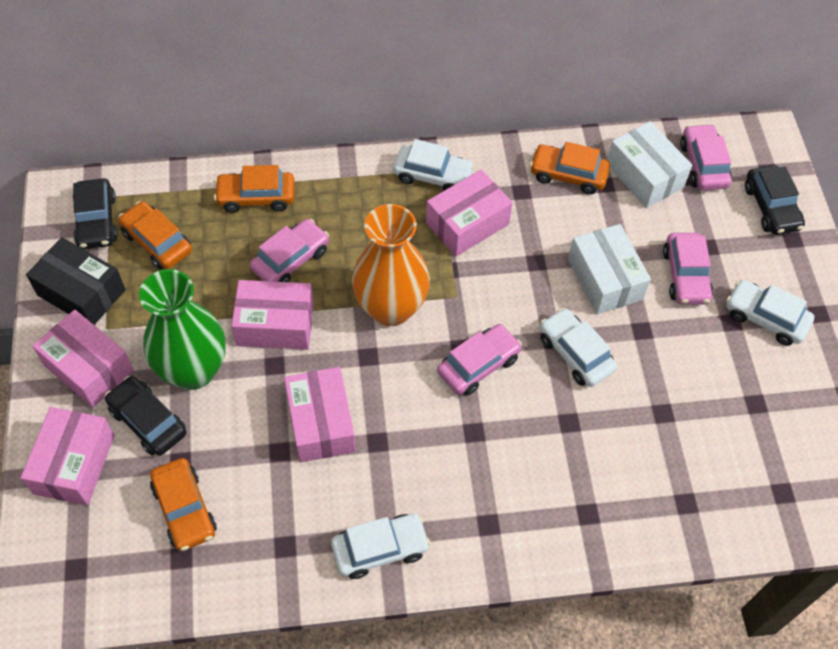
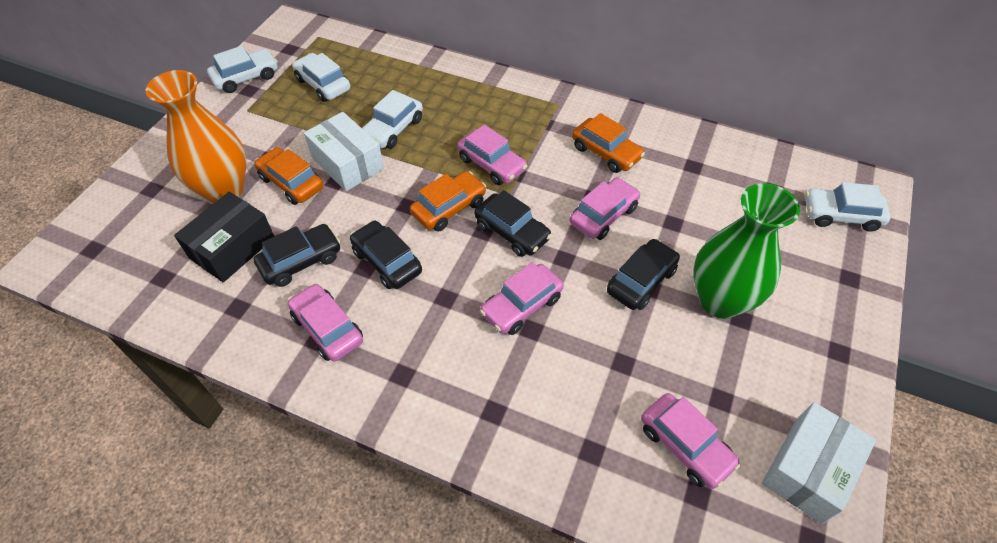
black car: [73,178,117,249] [105,376,186,456] [745,166,805,235] = 3 -> [254,224,341,287] [350,220,422,289] [474,190,552,257] [607,239,680,310] = 4
orange car: [118,201,192,270] [150,458,217,551] [214,165,295,213] [530,142,610,194] = 4 -> [255,147,324,205] [410,171,486,231] [572,113,645,173] = 3
pink box: [21,407,115,505] [32,310,134,408] [231,280,314,350] [284,367,356,463] [426,170,513,256] = 5 -> none = 0
pink car: [250,219,329,282] [437,324,522,396] [663,233,714,305] [680,124,732,190] = 4 -> [288,283,363,361] [457,124,527,185] [480,262,564,335] [570,177,640,240] [641,393,741,489] = 5

